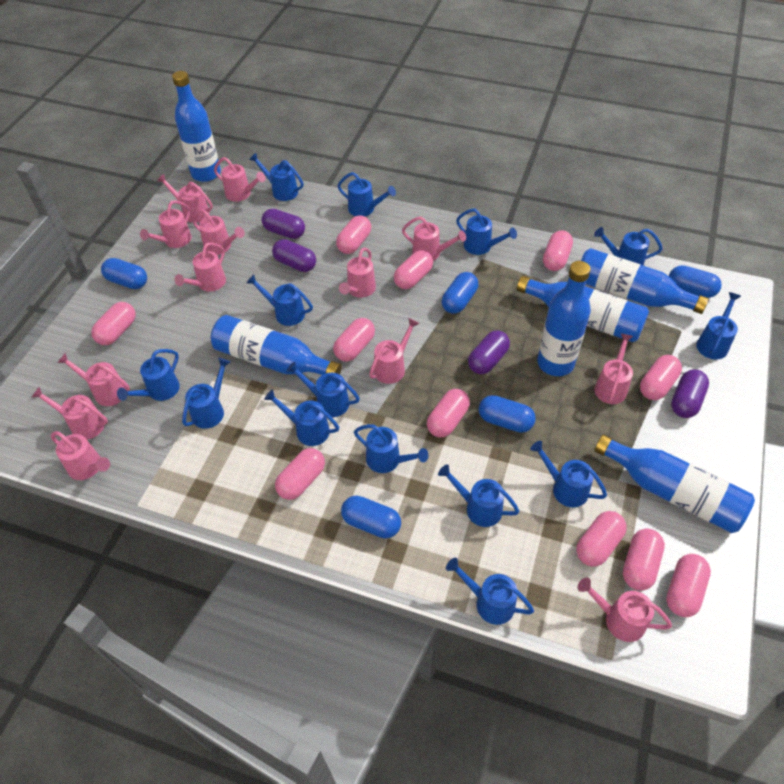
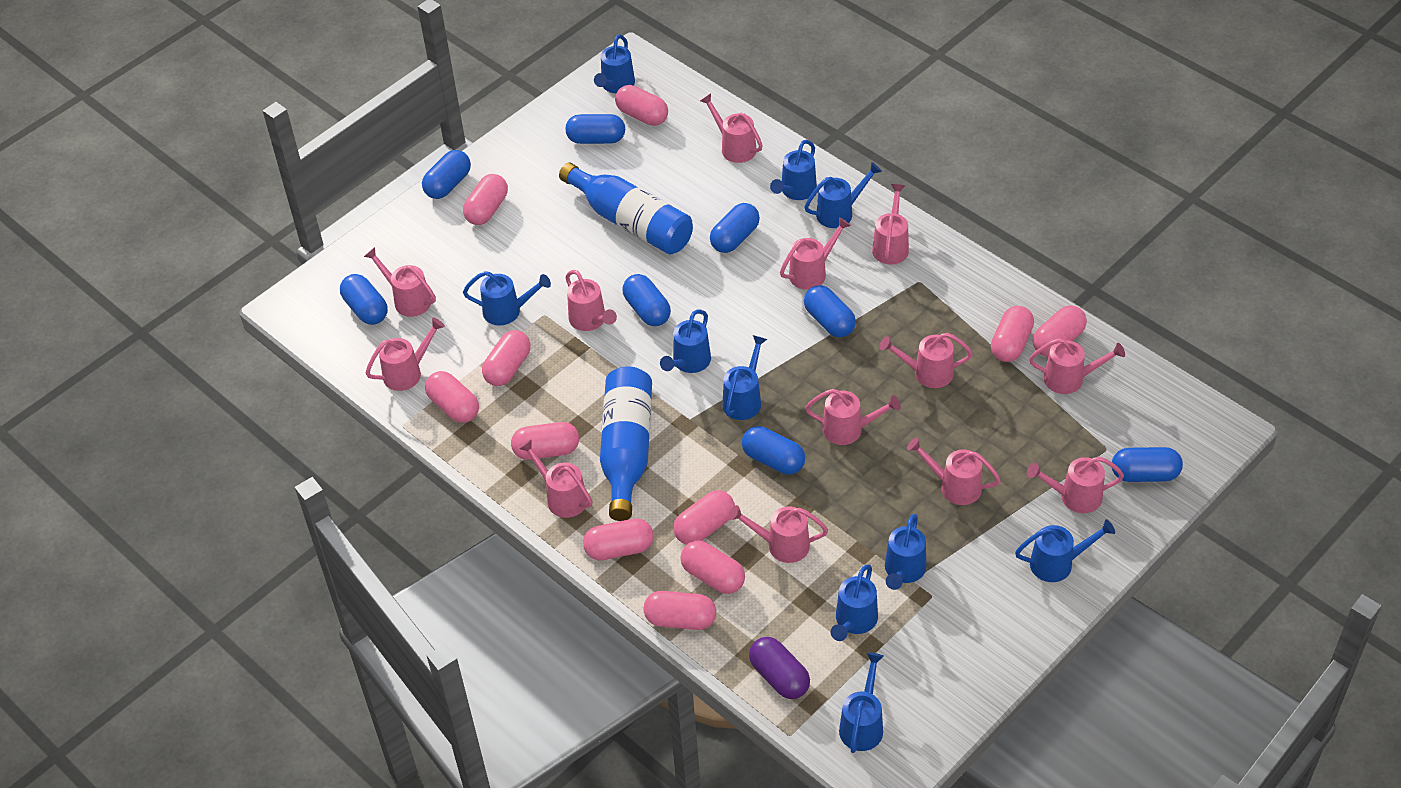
blue bottle: [172,71,221,182] [211,315,342,375] [517,275,649,342] [537,261,591,376] [581,248,709,314] [594,434,755,533] = 6 -> [559,162,693,254] [600,366,652,521] = 2
blue capsule: [101,258,147,289] [341,496,401,538] [442,272,478,314] [479,395,536,433] [669,265,722,298] = 5 -> [340,274,388,325] [422,150,471,199] [565,114,625,144] [622,274,671,326] [710,203,760,253] [742,426,805,475] [804,285,856,338] [1112,447,1183,482] = 8
blue watering can: [117,349,180,401] [182,358,230,429] [247,274,313,326] [249,153,304,201] [264,389,339,446] [286,361,360,417] [338,172,396,216] [354,424,428,473] [438,464,519,527] [446,558,534,625] [456,208,517,255] [530,441,607,507] [594,227,663,266] [696,292,741,359] = 14 -> [463,271,551,326] [594,34,635,93] [660,310,711,373] [722,335,767,420] [770,140,817,200] [804,162,882,228] [831,564,878,641] [839,652,884,753] [885,514,926,590] [1015,519,1115,582] = 10
purple capsule: [262,208,305,239] [272,239,316,272] [468,330,510,374] [671,369,709,418] = 4 -> [749,637,810,699] = 1

